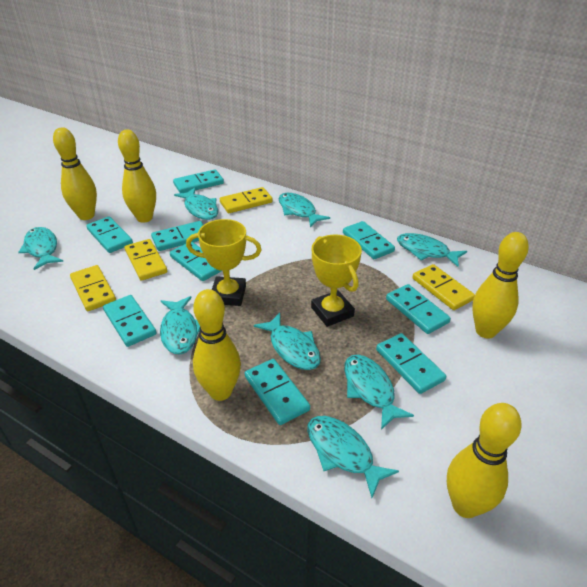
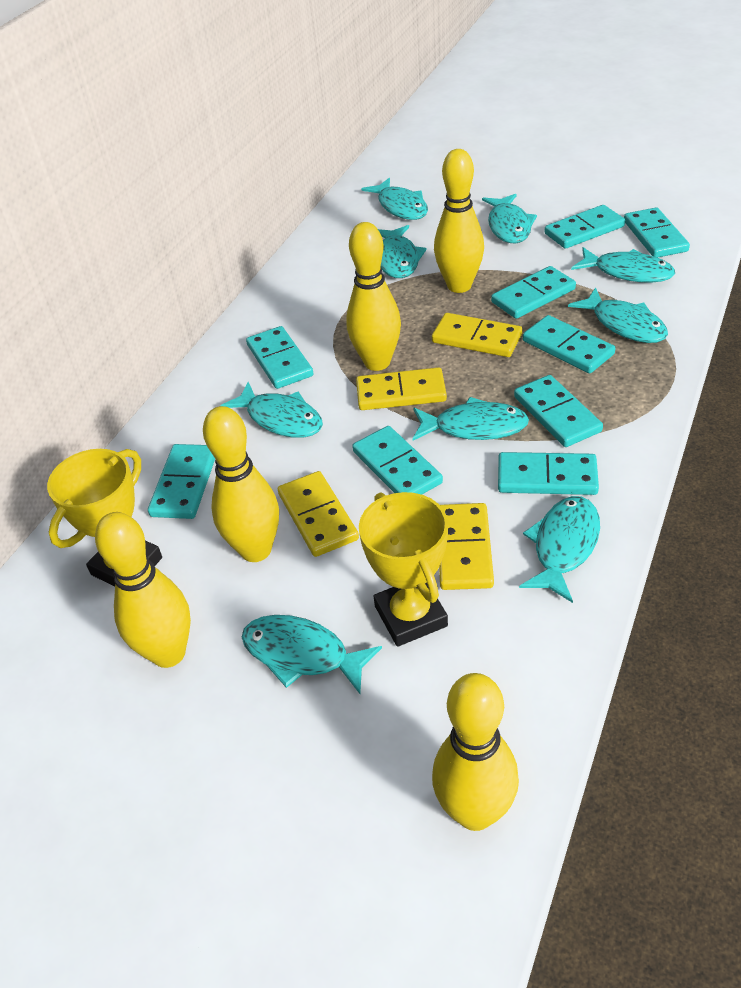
turquoise fish: [18,227,63,270] [160,296,200,354] [174,187,218,220] [254,313,321,370] [279,193,330,227] [307,416,399,498] [344,355,414,430] [397,233,467,267] = 8 -> [220,382,323,438] [242,615,382,694] [362,178,428,220] [378,225,426,278] [413,397,529,441] [482,194,537,243] [519,496,600,603] [568,287,668,343] [571,247,675,282] = 9

